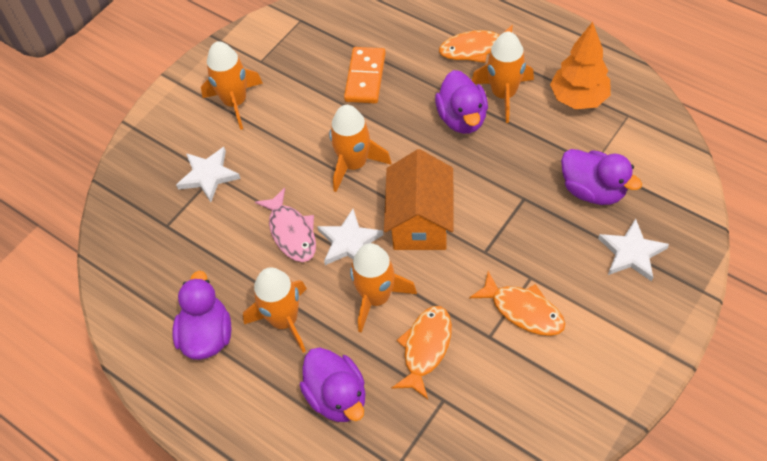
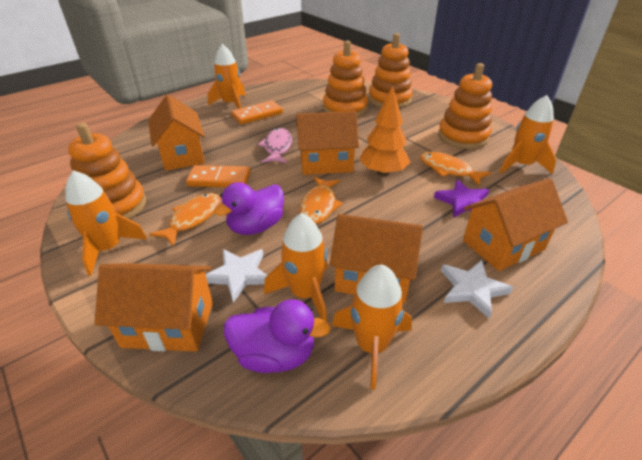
orange domino: [344,47,386,104] = 1 -> [186,165,251,187] [231,101,283,124] = 2
orange house: [384,149,453,250] = 1 -> [94,263,213,352] [148,95,205,171] [296,111,359,175] [330,214,423,303] [463,178,568,271] = 5
orange stacking toy: none = 0 -> [68,123,146,219] [323,41,368,117] [368,33,413,108] [438,63,492,149] = 4
purple duck: [172,271,231,360] [300,348,366,422] [435,70,488,134] [561,149,642,205] = 4 -> [214,182,284,235] [224,299,331,373] = 2
purple star: none = 0 -> [434,179,489,218] = 1
white star: [176,147,241,202] [317,209,383,265] [598,219,669,282] = 3 -> [205,249,267,303] [441,260,513,319] = 2

